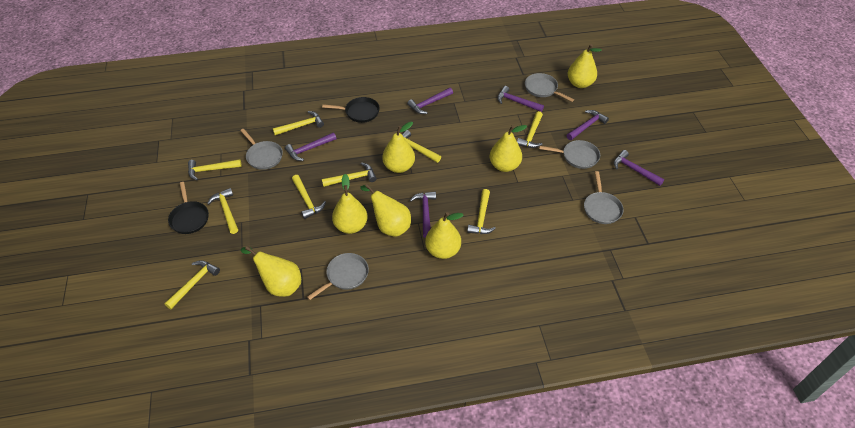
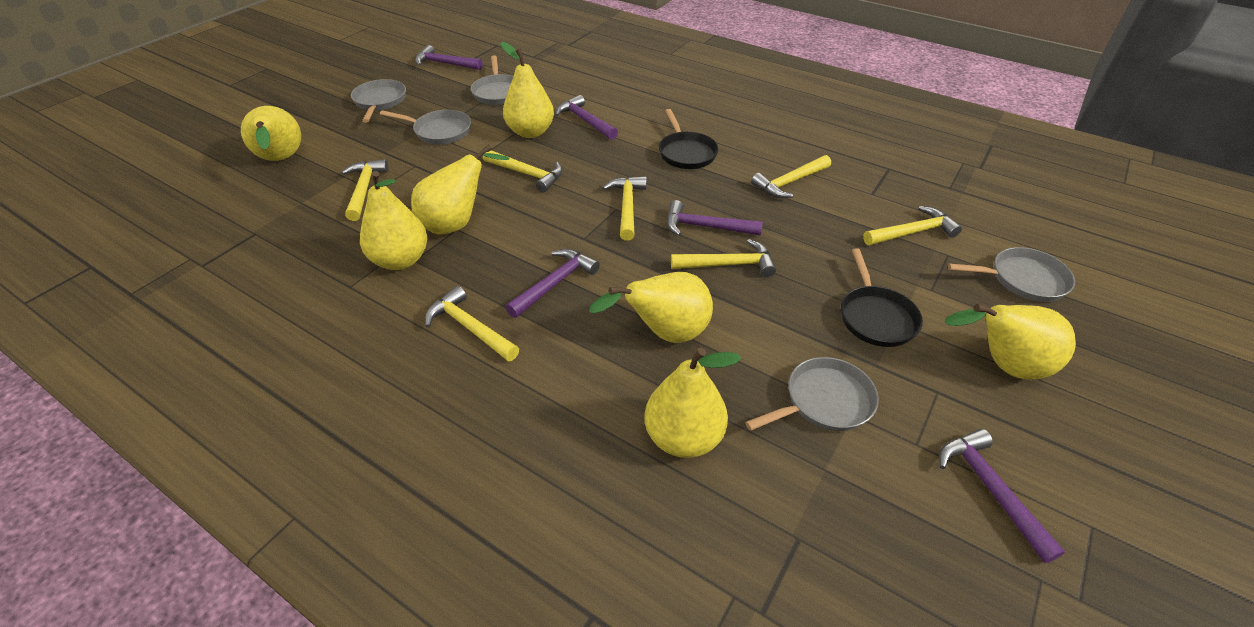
purple hammer: [285,132,336,161] [407,87,453,114] [410,191,436,238] [497,86,544,112] [567,110,609,140] [614,150,664,186] = 6 -> [415,45,483,70] [505,249,600,318] [556,95,618,140] [667,200,763,236] [939,429,1065,563] = 5
yellow hammer: [164,260,220,309] [188,159,242,180] [207,188,238,234] [272,111,324,135] [292,175,326,219] [322,162,376,187] [402,130,441,163] [467,189,496,234] [517,111,543,148] = 9 -> [342,159,389,221] [425,286,519,361] [483,150,563,192] [602,176,647,241] [671,239,776,277] [751,155,831,198] [863,206,962,245] = 7

